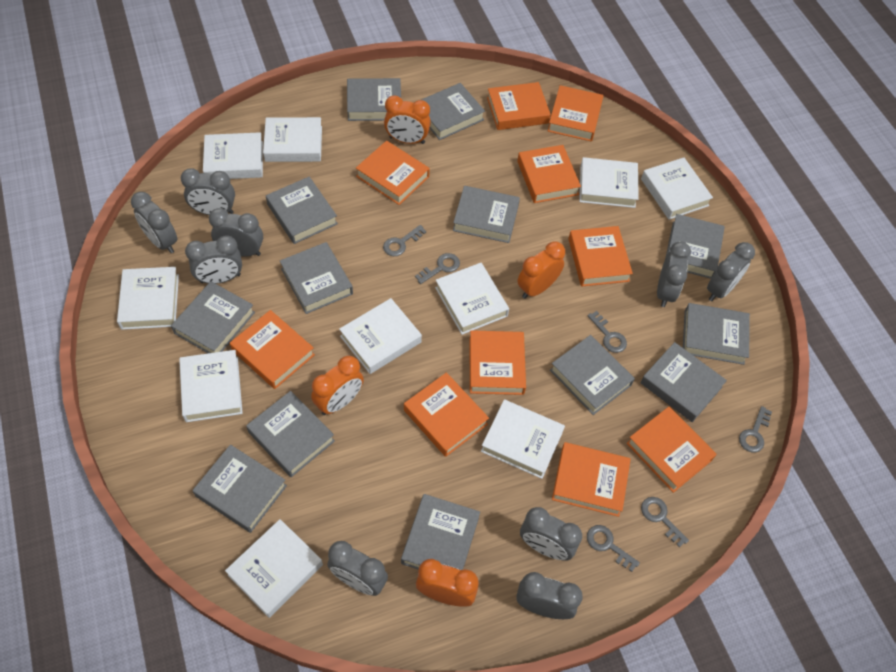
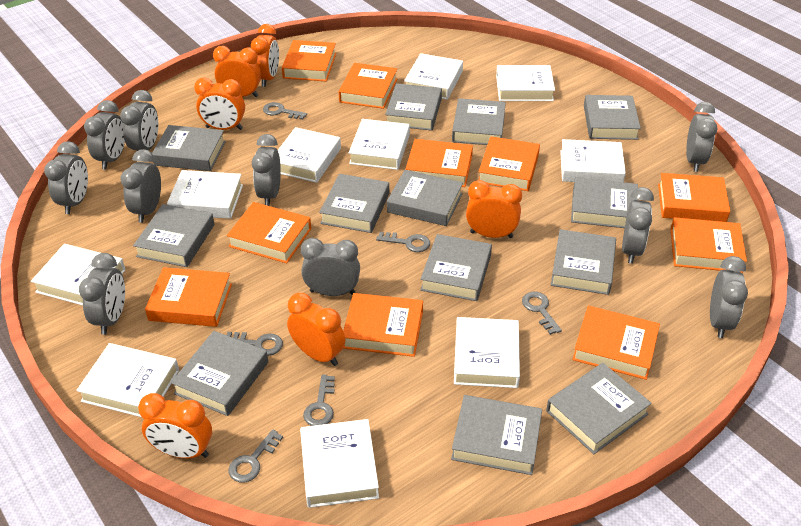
grey clock: [131,192,177,253] [181,168,235,215] [185,236,242,284] [209,208,263,257] [327,541,388,596] [516,572,583,619] [520,507,582,561] [657,241,691,307] [707,242,755,301] = 9 -> [44,141,88,214] [79,253,125,335] [84,100,125,169] [120,90,158,151] [121,149,161,223] [252,134,281,206] [301,238,360,296] [622,187,654,264] [686,102,717,172] [710,256,748,338] = 10
orange clock: [311,356,364,415] [384,95,431,144] [416,559,479,607] [517,241,565,299] = 4 -> [138,393,212,459] [194,78,245,130] [213,46,261,97] [251,24,279,87] [287,293,345,366] [466,180,522,238] = 6

